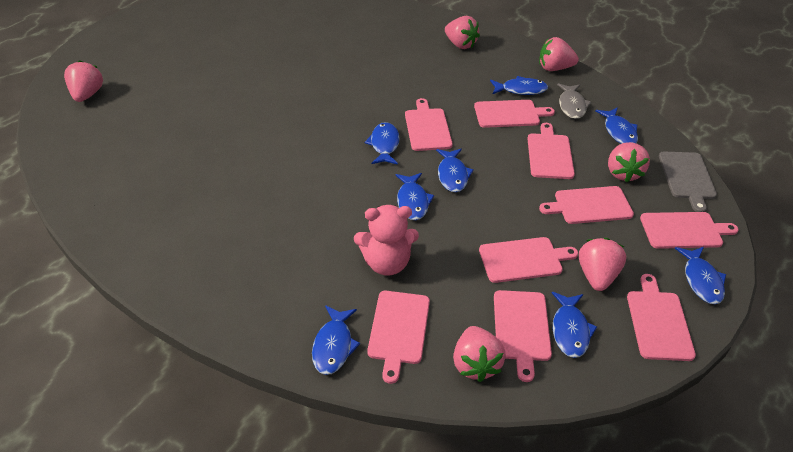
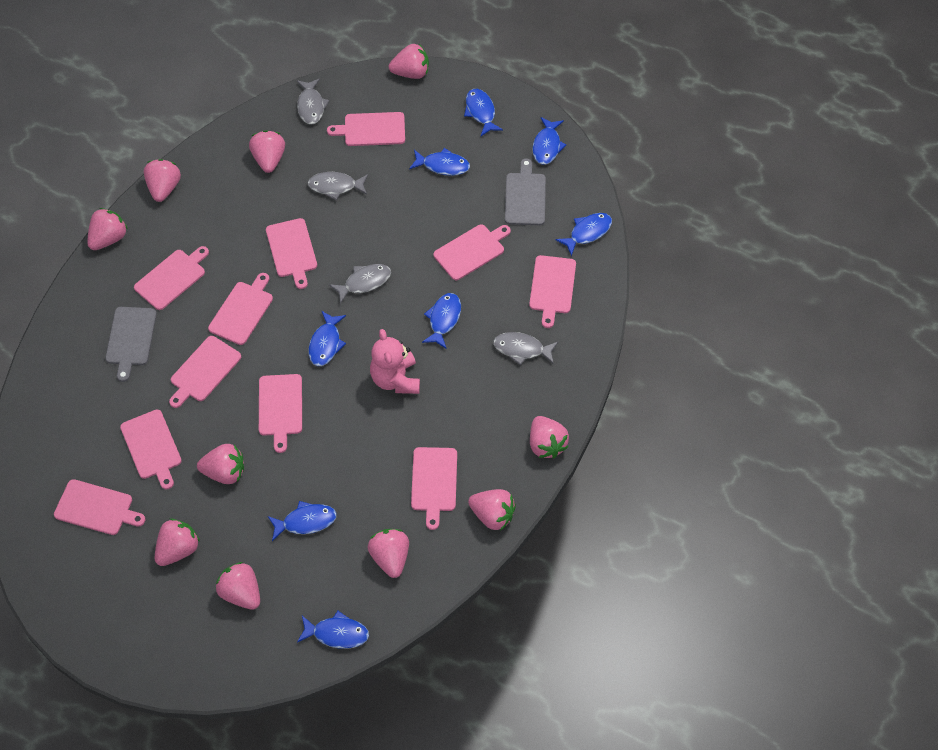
grey cutting board: [659,152,717,212] = 1 -> [105,307,157,382] [505,158,546,225] = 2
grey fish: [557,83,591,119] = 1 -> [297,78,329,124] [308,172,368,200] [329,264,391,304] [493,332,558,365] = 4
pink cutting board: [367,291,430,384] [405,98,453,151] [474,100,555,128] [479,237,578,283] [494,290,552,382] [527,123,575,179] [539,186,634,224] [627,274,696,361] [640,212,739,249] = 9 -> [54,479,146,535] [120,410,182,490] [134,246,209,310] [169,336,241,408] [208,273,273,345] [259,374,302,453] [266,218,317,289] [327,112,405,146] [411,447,457,530] [434,224,511,280] [529,255,576,328] = 11
pink strawberry: [64,60,103,102] [445,16,480,49] [453,326,506,382] [539,37,579,71] [579,238,626,291] [608,142,650,183] = 6 -> [87,208,128,250] [144,159,181,202] [155,519,200,566] [197,444,244,484] [216,562,260,610] [249,130,285,173] [368,529,409,578] [389,44,429,79] [468,489,516,531] [530,416,569,458] = 10

